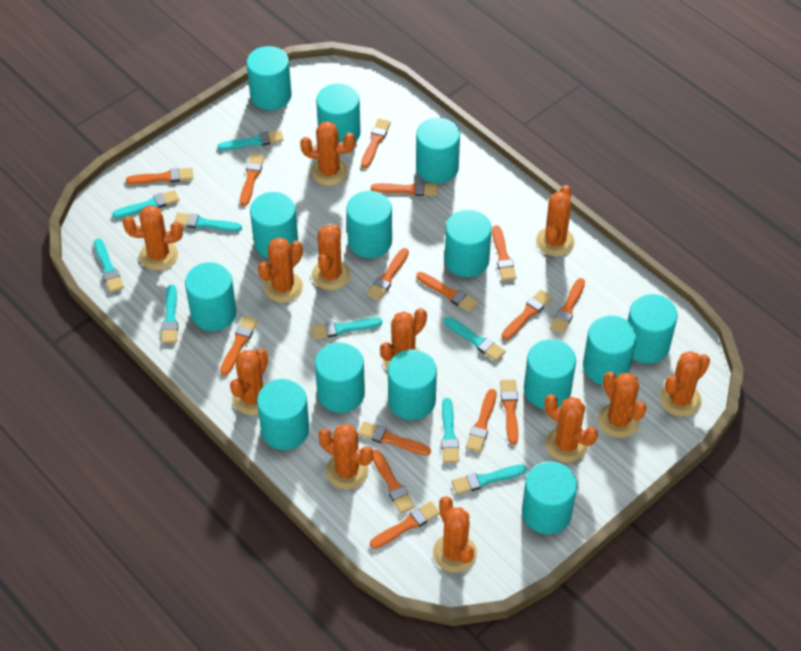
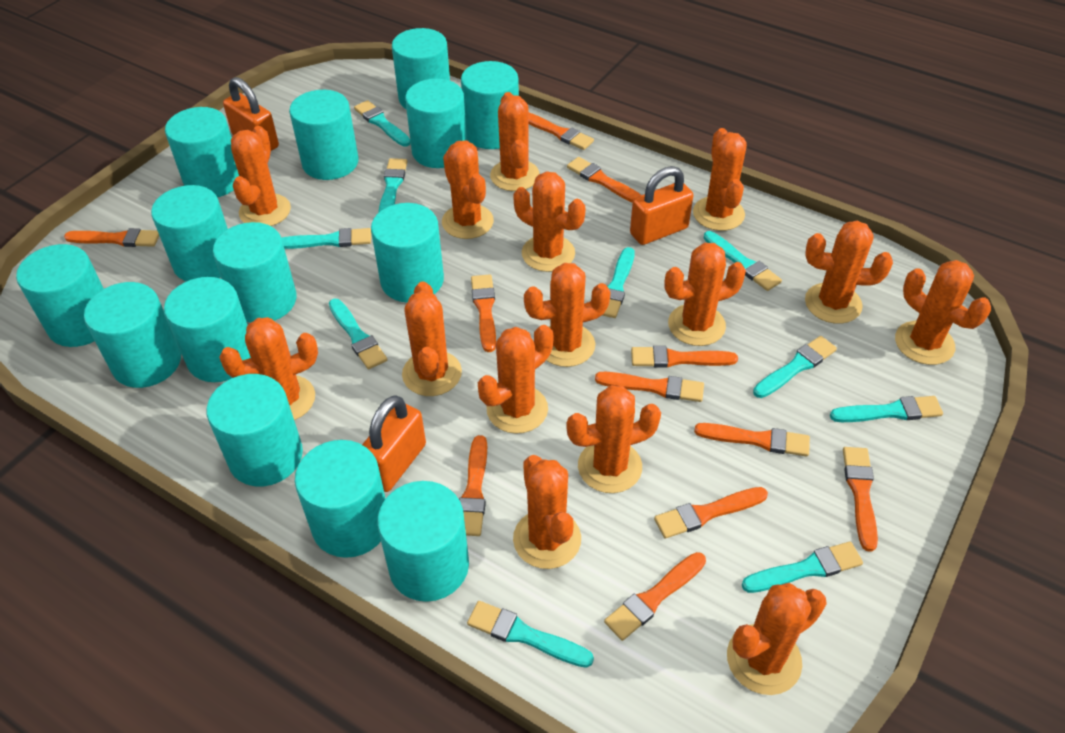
orange brush: [126,168,193,184] [220,316,258,375] [240,153,265,206] [358,421,431,456] [361,118,391,169] [367,248,409,301] [370,501,440,549] [371,182,438,196] [373,450,415,514] [416,272,478,312] [466,389,497,452] [492,225,516,281] [500,380,518,444] [502,290,552,340] [550,278,585,334] = 15 -> [64,228,159,247] [459,435,487,536] [471,274,496,352] [529,113,594,150] [567,157,641,203] [595,372,704,402] [604,552,706,641] [631,346,738,368] [654,487,768,539] [694,423,810,457] [843,447,878,552] = 11
orange cactus: [123,205,183,270] [230,348,268,415] [258,237,303,303] [300,121,355,186] [312,224,351,290] [319,424,373,490] [380,308,427,370] [433,496,477,573] [536,185,575,256] [544,394,598,463] [598,371,647,438] [660,351,710,417] = 12 -> [219,317,318,420] [231,126,291,226] [402,281,462,396] [442,140,494,239] [478,325,553,434] [490,92,540,191] [513,171,585,272] [513,455,581,569] [524,263,611,367] [567,385,661,493] [664,243,746,346] [693,128,747,231] [727,583,827,695] [805,221,893,324] [895,260,991,365] = 15
orange padlock: none = 0 -> [223,77,279,151] [362,395,426,492] [630,166,693,245] = 3
turquoise brush: [94,239,124,292] [112,190,179,219] [162,285,178,343] [174,213,242,232] [217,130,283,151] [311,317,382,339] [441,398,459,463] [444,317,506,361] [452,464,527,494] = 9 -> [282,228,371,249] [329,299,387,369] [354,100,411,146] [378,158,408,213] [467,601,594,668] [602,247,635,318] [704,231,782,291] [742,541,863,593] [753,336,837,398] [830,396,943,422] = 10

